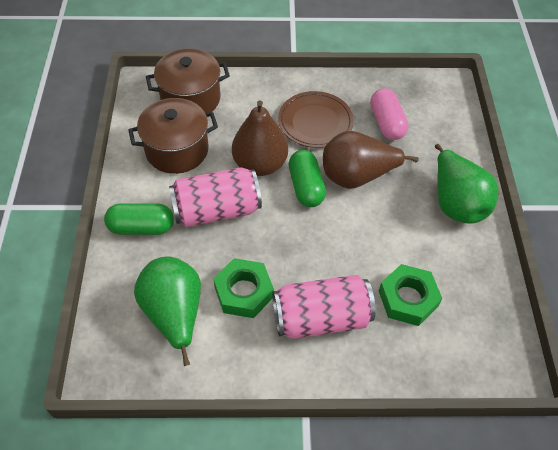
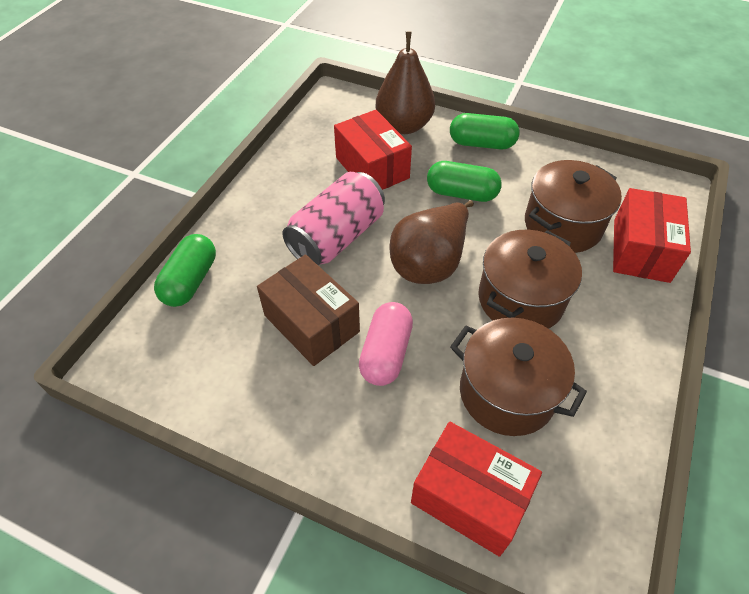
brown box: none = 0 -> [257,254,360,366] = 1
brown plate: [278,91,354,148] = 1 -> none = 0
brown pot: [128,98,218,174] [146,49,230,113] = 2 -> [450,318,587,436] [478,230,582,329] [525,160,622,253] = 3
green capsule: [104,203,174,235] [289,150,326,207] = 2 -> [154,234,216,307] [427,161,502,202] [450,113,520,149] = 3
green nut: [213,258,274,318] [379,264,442,326] = 2 -> none = 0
green pear: [134,256,201,366] [435,144,499,224] = 2 -> none = 0
pink can: [169,167,262,227] [272,275,376,339] = 2 -> [282,172,385,266] = 1
red box: none = 0 -> [334,110,412,190] [411,421,542,557] [613,188,691,283] = 3

